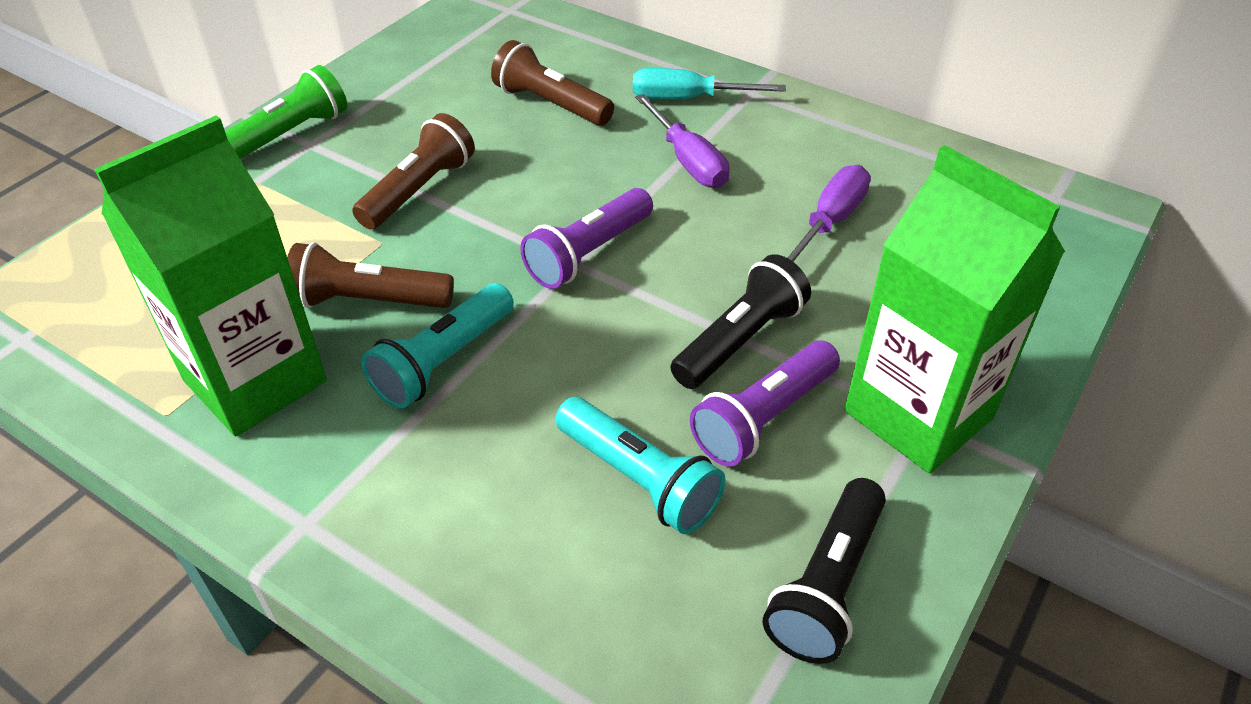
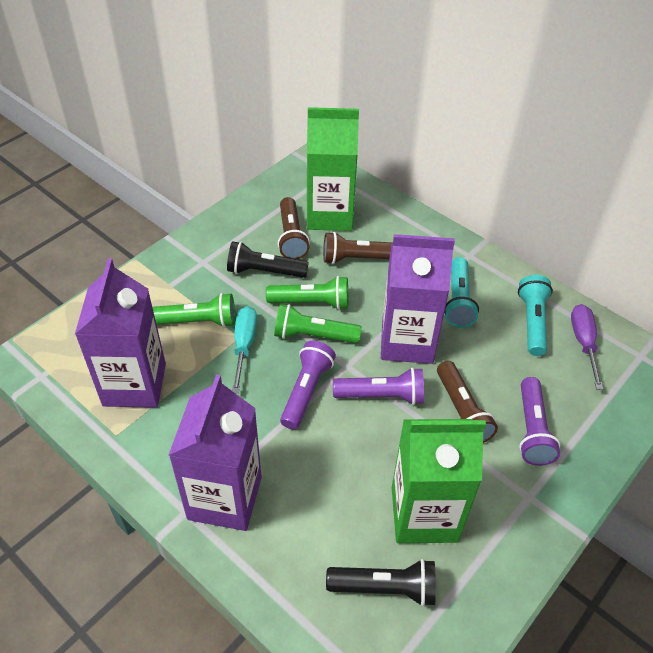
green flashlight: [225,65,348,159] = 1 -> [152,293,235,328] [266,276,348,310] [274,304,362,343] = 3
purple carton: none = 0 -> [75,258,166,408] [169,375,262,531] [381,234,455,364] = 3
purple flashlight: [520,188,653,289] [690,341,840,467] = 2 -> [280,341,336,430] [333,367,424,405] [519,377,560,466] = 3
purple screwdriver: [635,94,729,188] [788,165,871,262] = 2 -> [571,304,603,390] = 1

